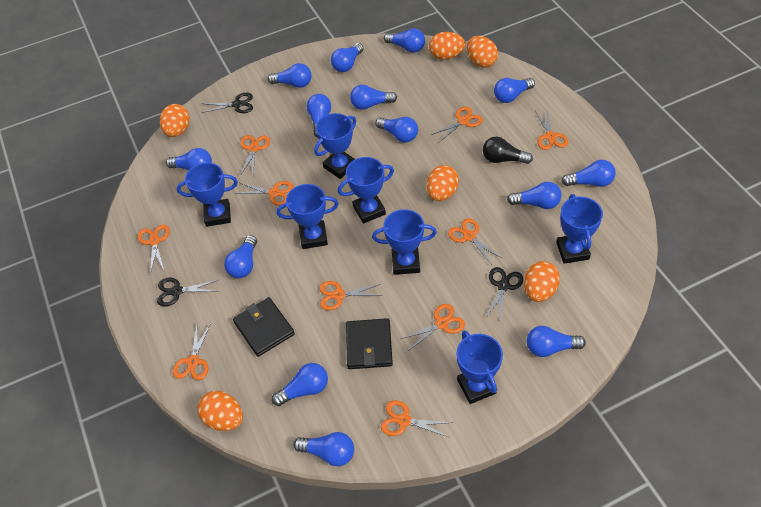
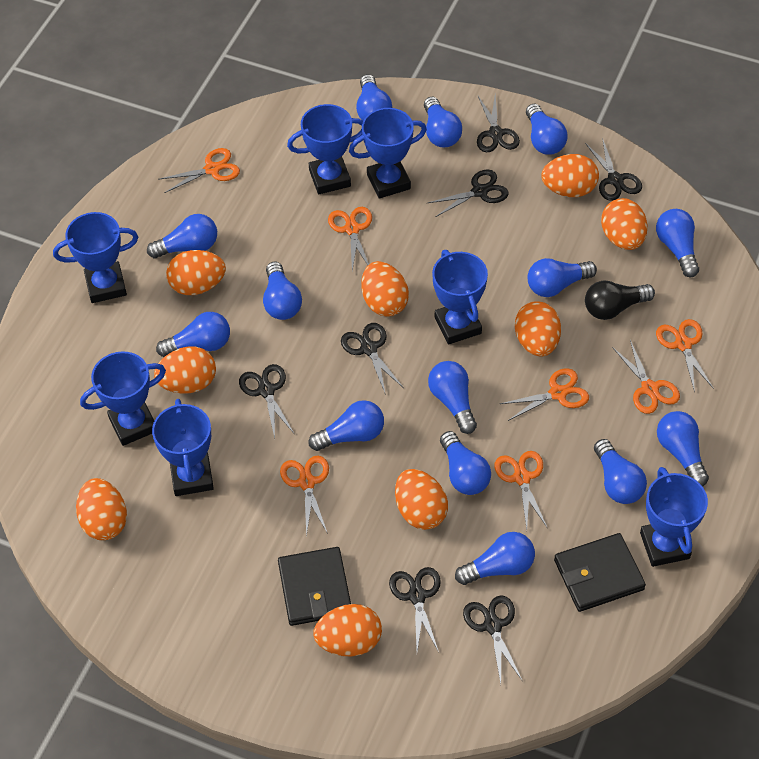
black scissors: [157,278,219,307] [201,93,253,113] [485,267,523,320] = 3 -> [239,364,294,438] [341,323,404,395] [389,567,441,652] [428,169,509,217] [463,595,522,684] [477,94,520,152] [585,138,642,201] = 7
orange egg: [160,104,190,137] [197,391,243,431] [426,165,459,201] [429,32,465,60] [467,36,498,68] [524,261,560,302] = 6 -> [76,478,127,540] [154,346,216,394] [166,250,226,295] [313,604,382,656] [361,261,409,317] [395,469,448,530] [515,301,561,357] [541,154,599,197] [601,198,647,250] = 9
orange scissors: [138,225,170,274] [173,323,211,380] [236,181,293,206] [240,135,270,176] [319,281,382,310] [381,400,453,437] [401,304,465,350] [431,107,483,142] [448,218,503,265] [535,109,568,150] = 10 -> [158,148,240,193] [280,456,329,537] [328,207,372,271] [494,451,548,529] [500,368,589,421] [612,340,680,414] [656,319,714,393] = 7

